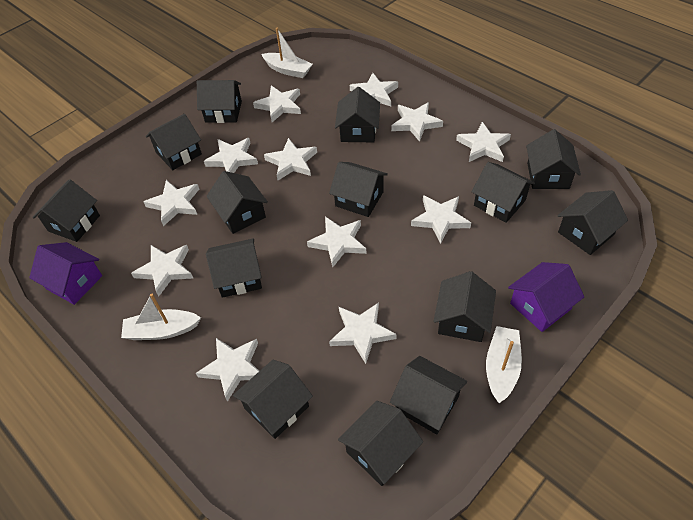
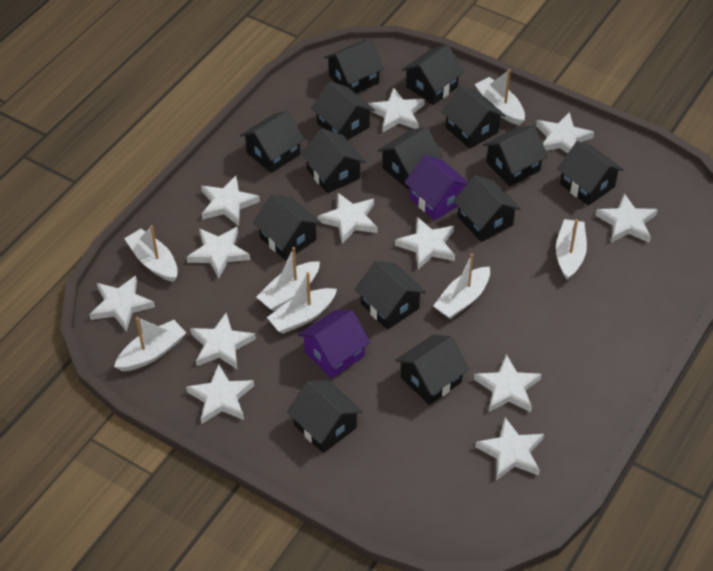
white boat: [121,294,201,340] [262,28,312,78] [486,326,522,403] = 3 -> [114,317,186,371] [124,225,178,282] [257,247,320,311] [267,272,337,334] [433,254,490,319] [475,69,525,125] [556,219,587,280] = 7

